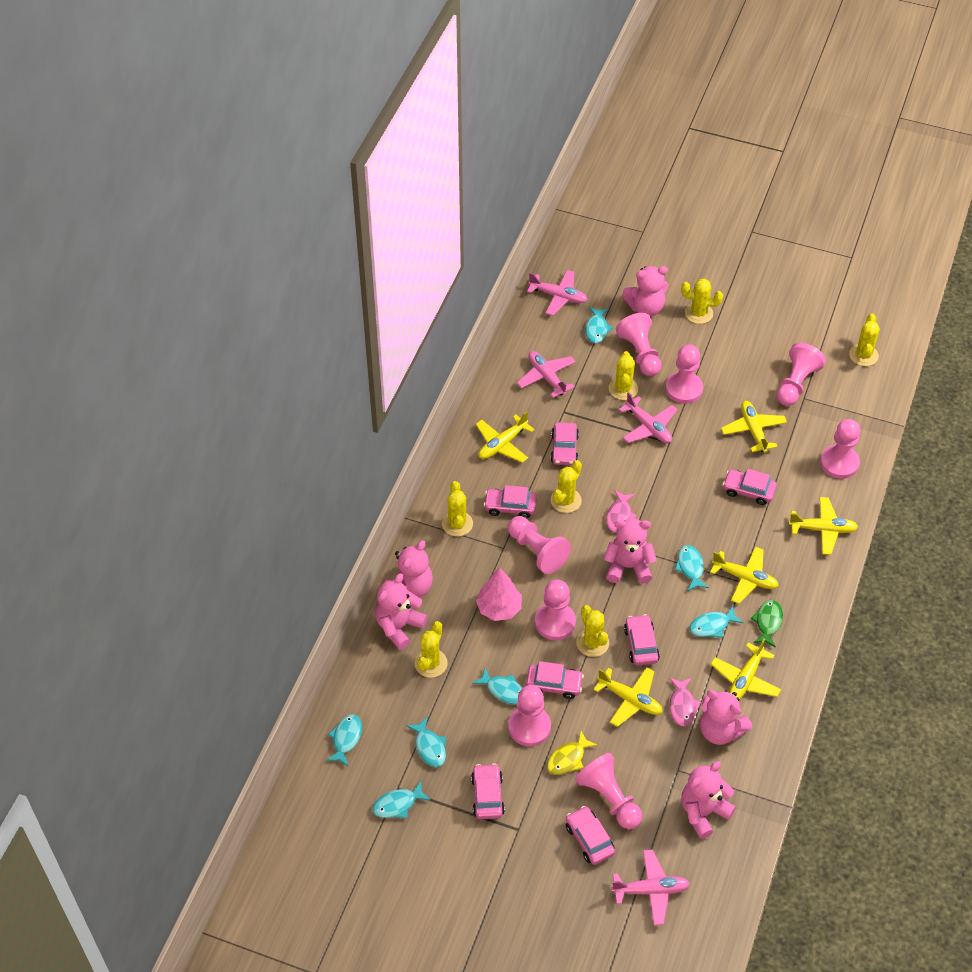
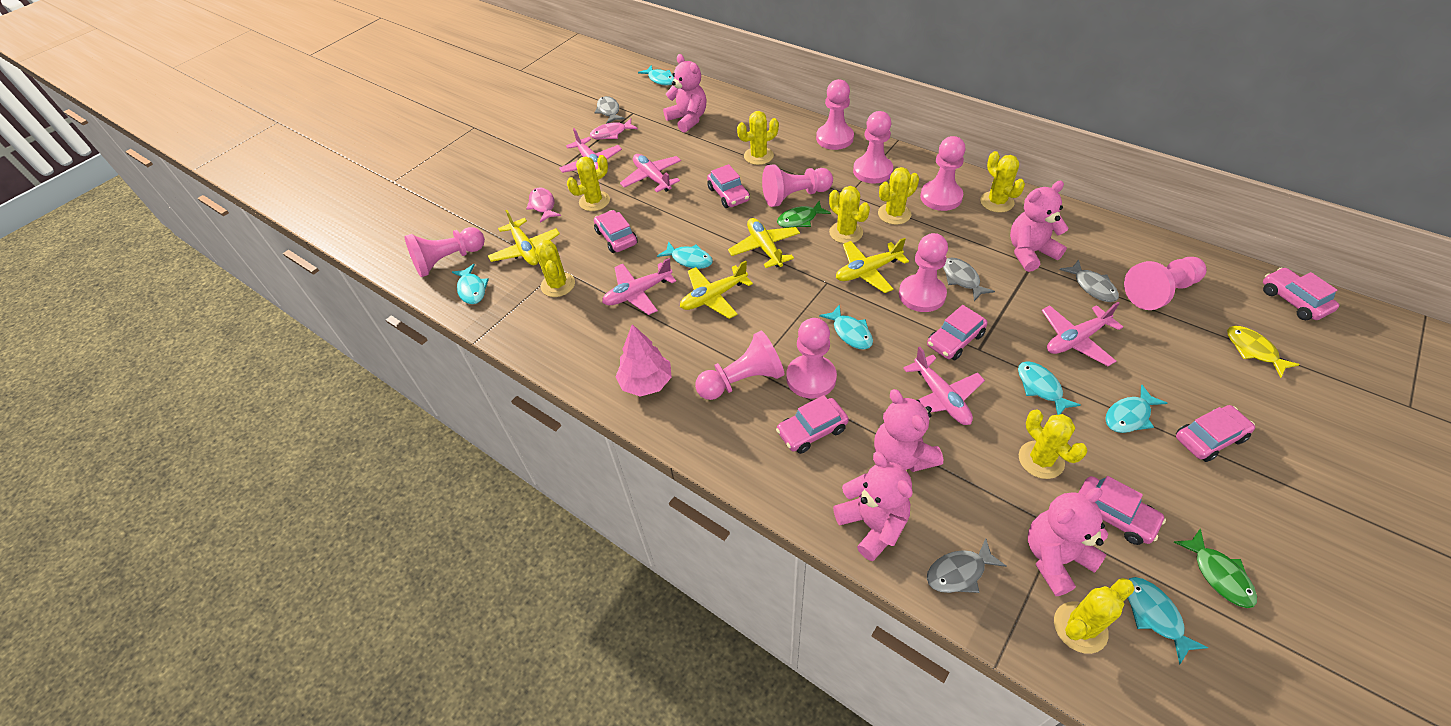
green fish: [751,600,783,648] = 1 -> [777,201,831,228] [1174,529,1257,608] = 2
grey fish: none = 0 -> [595,96,625,124] [927,538,1006,593] [943,257,995,301] [1060,259,1119,302] = 4
pink pawn: [508,516,571,574] [508,685,551,746] [535,580,576,640] [575,753,642,829] [616,313,662,376] [665,344,703,404] [777,343,826,406] [820,419,860,479] = 8 -> [404,227,485,277] [695,331,784,400] [762,164,833,207] [786,318,837,399] [816,79,854,150] [853,111,893,184] [899,233,948,312] [920,136,965,211] [1124,257,1207,310] = 9
pink plane: [517,351,576,398] [527,270,588,316] [611,849,690,925] [619,392,677,443] = 4 -> [559,128,622,173] [602,258,676,315] [620,154,681,192] [903,347,985,425] [1042,302,1123,366] = 5
pink teddy bear: [375,573,428,650] [385,540,433,598] [604,518,657,584] [622,266,668,317] [681,762,736,839] [700,690,752,745] = 6 -> [663,54,707,133] [833,452,913,561] [874,389,943,472] [1010,181,1069,272] [1028,488,1108,596] = 5
yellow cactus: [415,621,448,678] [442,481,473,536] [551,460,582,513] [576,605,609,657] [609,351,638,400] [681,279,723,324] [849,314,880,366] = 7 -> [535,240,575,297] [567,155,610,211] [737,111,779,165] [829,186,870,243] [878,167,919,225] [980,151,1025,213] [1019,410,1088,479] [1054,578,1135,654] = 8
yellow plane: [476,411,535,463] [593,667,663,727] [710,547,779,604] [711,639,781,700] [721,401,787,453] [788,497,858,555] = 6 -> [488,210,560,265] [680,261,753,319] [728,218,800,268] [836,238,909,293] = 4

